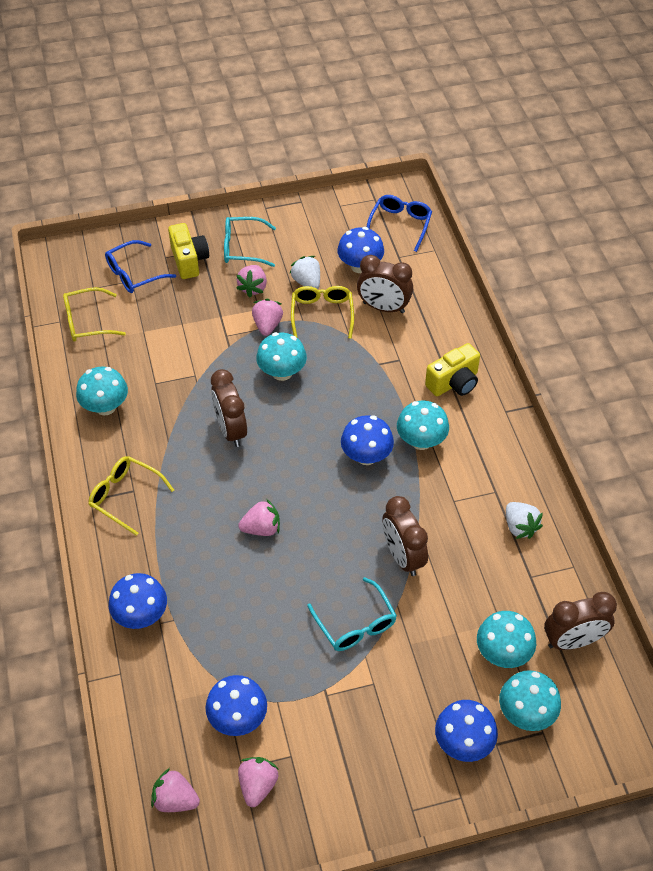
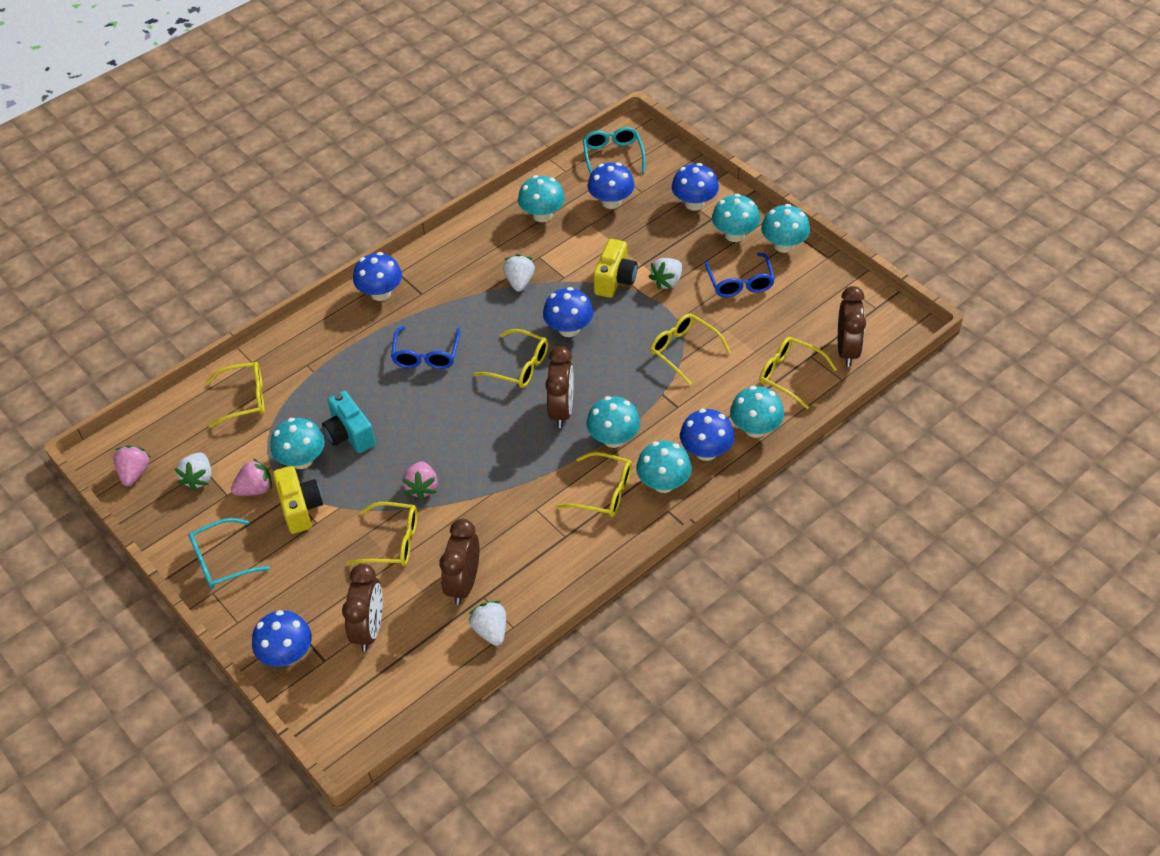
blue mushroom: [109,573,167,629] [206,675,267,736] [337,227,384,273] [341,415,394,465] [435,700,498,762] = 5 -> [252,610,312,667] [353,252,402,301] [543,287,593,337] [588,163,635,209] [672,163,719,210] [680,409,734,461] = 6
pink strawberry: [151,768,200,812] [236,265,267,297] [238,499,280,536] [238,757,279,807] [252,299,283,336] = 5 -> [113,445,150,486] [231,458,272,496] [402,461,438,500] = 3
turquoise camera: none = 0 -> [322,391,376,453] = 1
turquoise mushroom: [76,367,128,415] [256,332,307,381] [397,400,449,450] [477,611,536,668] [499,670,561,731] = 5 -> [271,418,325,469] [518,175,565,222] [587,396,640,448] [636,441,692,493] [712,194,760,242] [730,386,784,438] [761,204,810,253] = 7
white strawberry: [289,256,320,289] [506,502,543,539] = 2 -> [174,452,211,491] [469,601,506,646] [503,254,535,292] [649,258,682,290] = 4
yellow glasses: [63,287,126,342] [88,456,174,536] [291,286,354,339] = 3 -> [206,362,265,428] [346,502,417,566] [474,329,548,388] [557,452,632,517] [650,313,731,385] [759,337,837,409] = 6

